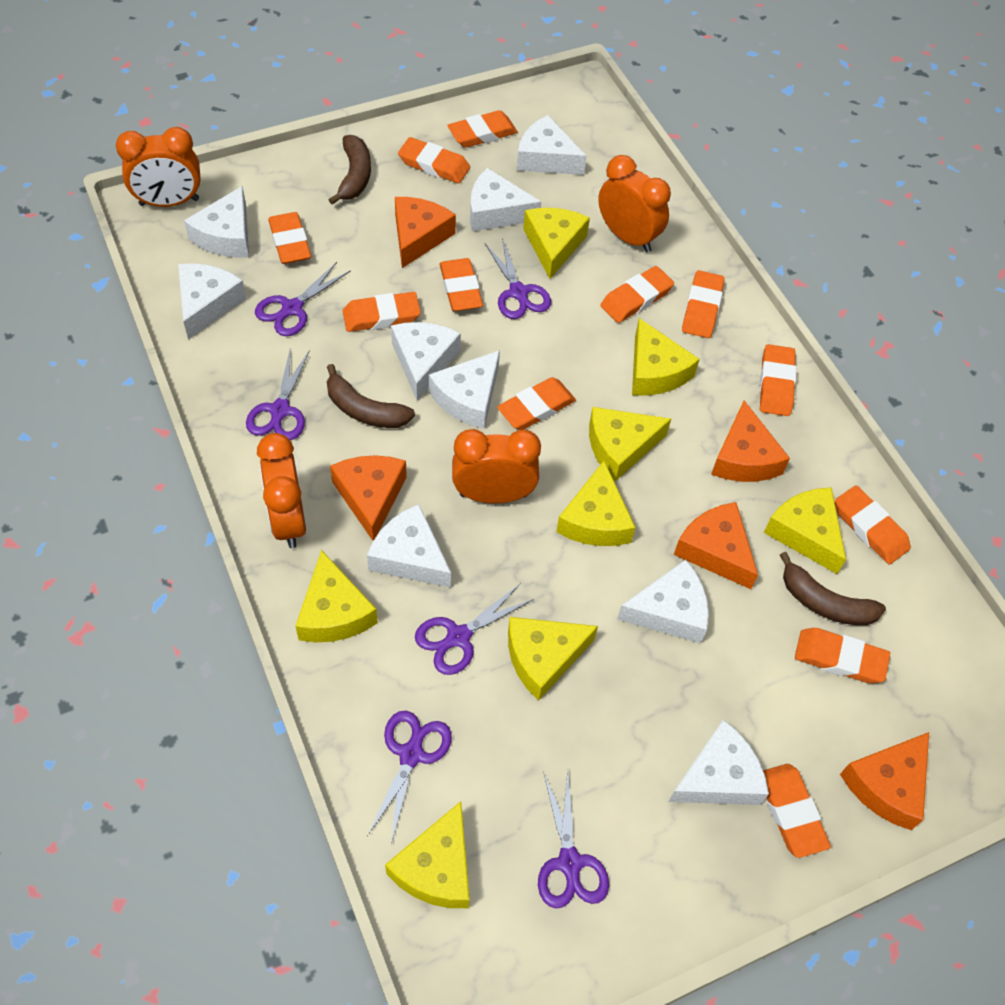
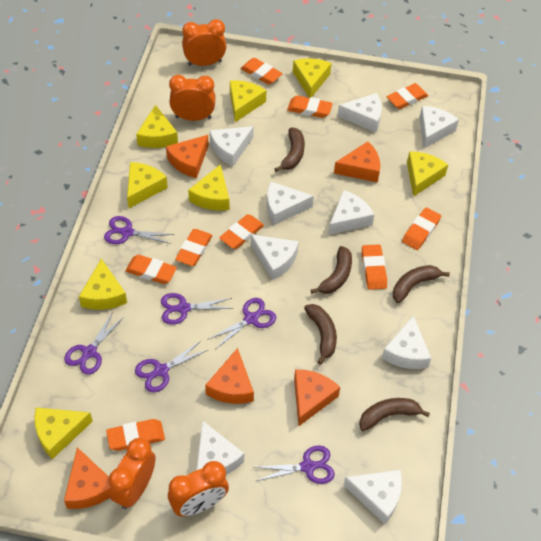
brown banana: [327,364,415,428] [329,135,371,205] [780,552,886,625] = 3 -> [275,127,305,172] [304,304,337,365] [311,246,352,294] [359,398,430,431] [393,265,450,303] = 5
orange eraser: [268,212,311,264] [342,292,421,332] [398,137,470,184] [440,258,483,311] [447,110,518,148] [497,377,576,430] [600,266,674,323] [682,270,725,338] [760,344,796,416] [763,764,831,858] [795,628,890,683] [835,485,911,564] = 12 -> [106,419,165,451] [125,255,177,284] [175,229,213,266] [219,214,264,249] [240,58,283,85] [287,96,333,118] [362,244,387,290] [387,83,428,109] [402,207,441,250] = 9

